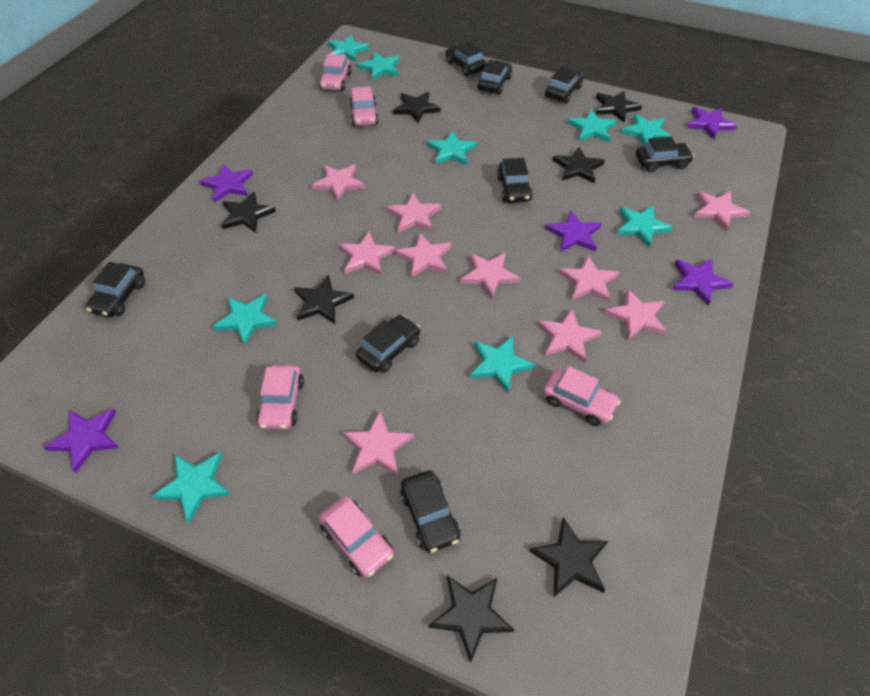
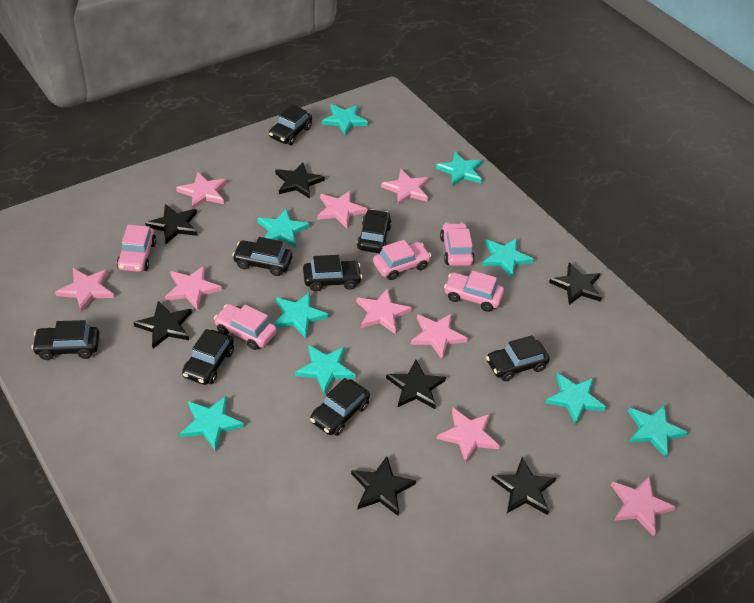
pink star: [311,164,365,202] [338,231,396,275] [342,412,414,475] [386,193,441,233] [395,233,452,278] [460,253,520,299] [537,309,602,363] [559,256,619,302] [604,289,667,340] [694,191,750,231] = 10 -> [55,268,114,312] [165,265,222,311] [176,172,227,209] [317,190,367,229] [356,288,412,334] [381,169,429,205] [410,313,468,359] [437,408,500,463] [611,476,676,537] = 9
purple star: [44,408,119,473] [199,164,253,202] [545,211,602,252] [672,259,733,305] [686,107,737,140] = 5 -> none = 0

